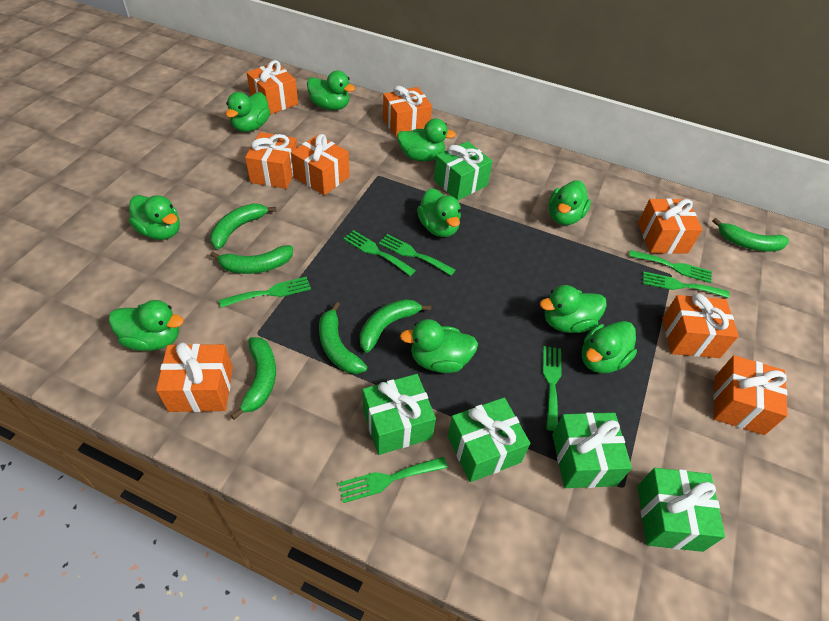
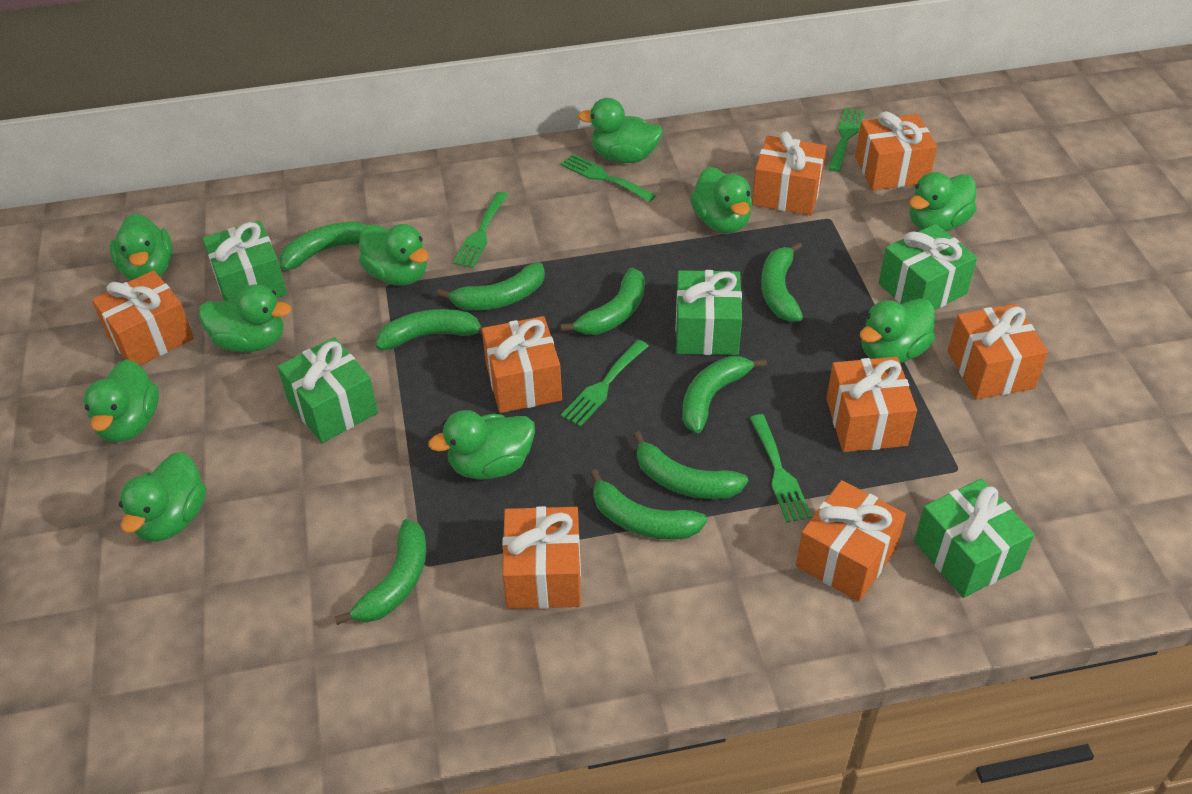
green banana: [210,204,277,249] [210,245,293,274] [231,337,276,420] [319,302,367,374] [360,299,431,353] [712,218,789,252] = 6 -> [279,222,366,270] [334,519,426,625] [376,309,482,350] [437,262,545,311] [560,268,645,335] [590,469,707,540] [633,431,748,499] [682,356,767,434] [761,242,803,322] = 9
green fork: [219,277,311,308] [338,457,448,503] [343,230,416,276] [379,234,455,276] [543,346,561,431] [629,250,712,283] [643,272,730,298] = 7 -> [453,192,508,268] [561,154,656,202] [561,340,648,427] [750,414,812,523] [828,108,865,172] = 5

